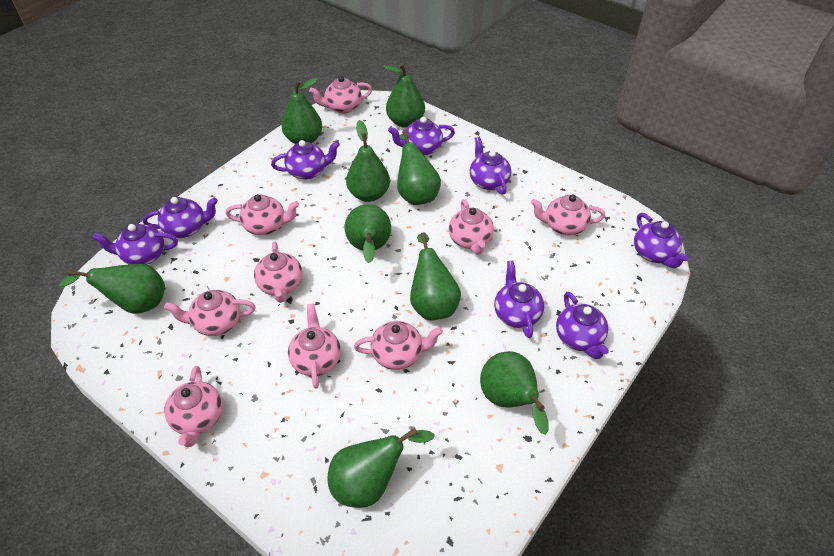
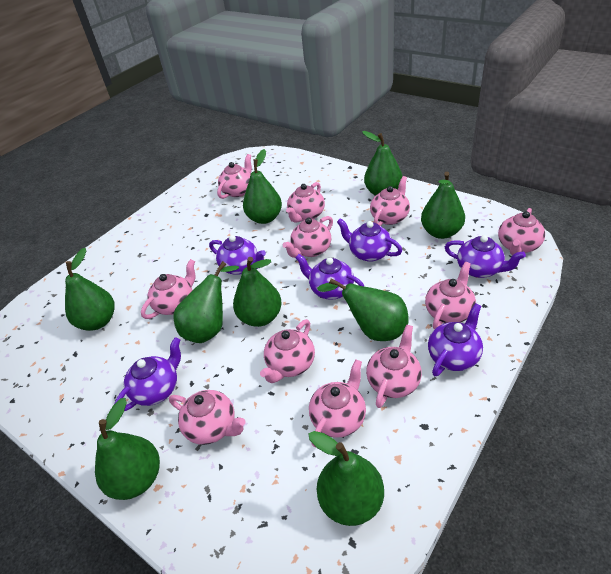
pink teapot: [164,290,256,336] [164,366,223,447] [225,194,299,235] [254,242,302,303] [288,304,341,389] [309,76,372,113] [354,321,443,370] [449,199,494,255] [531,194,605,235] = 9 -> [141,259,195,319] [169,390,245,445] [217,154,252,199] [260,319,315,383] [283,216,333,258] [286,182,325,223] [309,360,366,448] [366,325,422,408] [370,176,410,226] [425,262,476,329] [498,208,545,255] = 11
purple teapot: [92,224,178,265] [143,197,218,238] [271,140,340,180] [388,117,455,156] [470,137,511,195] [494,261,544,338] [556,292,609,359] [634,213,689,268] = 8 -> [114,337,181,411] [209,235,266,275] [295,254,365,300] [337,218,402,262] [428,303,483,376] [445,235,526,278] = 6

